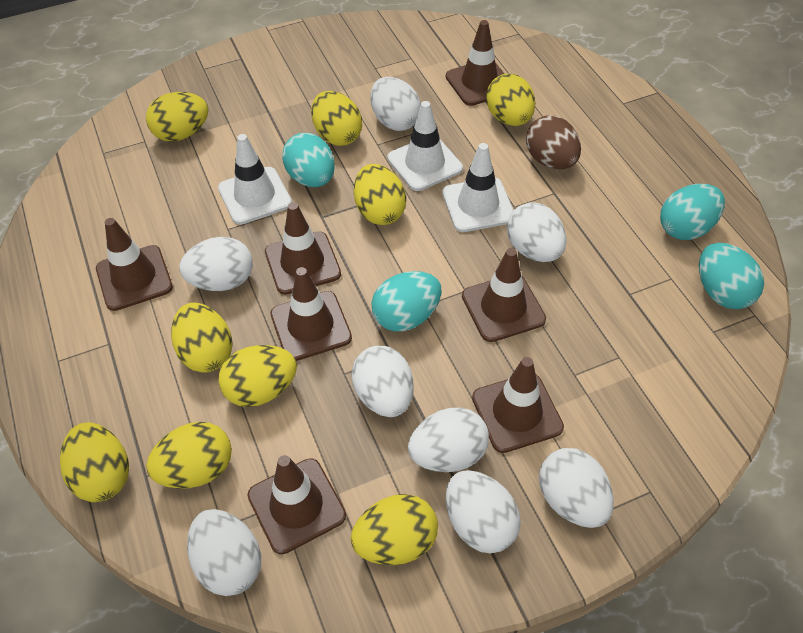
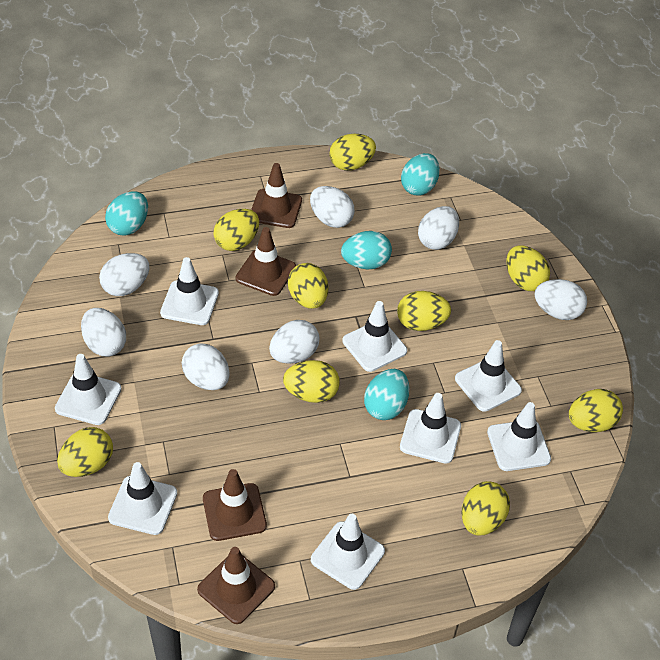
brown egg: [526,115,581,169] = 1 -> none = 0
brown traffic cone: [96,218,173,311] [248,455,346,554] [265,202,341,295] [270,267,352,361] [446,20,504,106] [462,248,546,342] [472,357,564,453] = 7 -> [197,547,275,624] [203,469,267,541] [236,227,296,296] [251,163,302,228] = 4
white egg: [179,237,253,291] [187,509,261,596] [351,346,414,417] [371,77,421,131] [408,408,489,472] [446,470,521,553] [507,202,566,262] [539,448,614,528] = 8 -> [81,308,126,357] [99,253,149,296] [182,343,230,390] [269,320,320,364] [310,186,355,228] [418,206,459,250] [534,279,587,320] = 7
white traffic cone: [218,134,292,225] [387,101,463,191] [442,143,514,232] = 3 -> [55,354,122,425] [108,462,177,535] [160,257,219,325] [311,514,385,590] [342,301,407,372] [400,393,461,464] [455,340,522,412] [487,402,551,471] = 8

